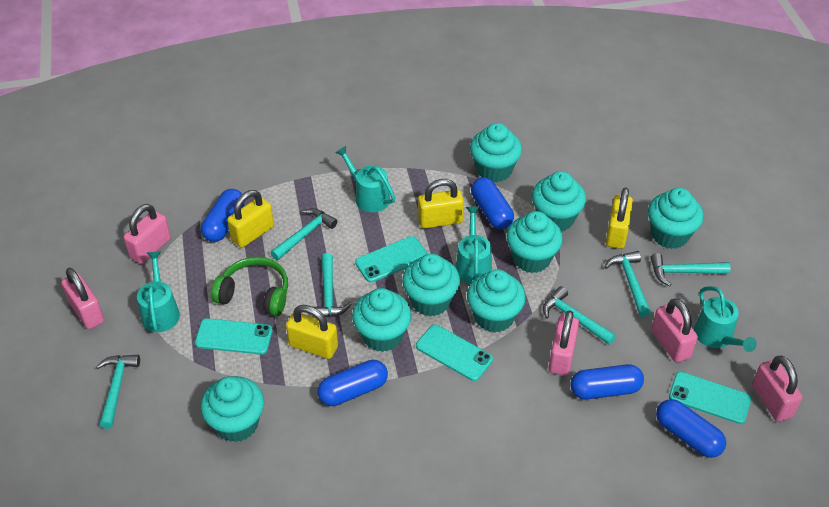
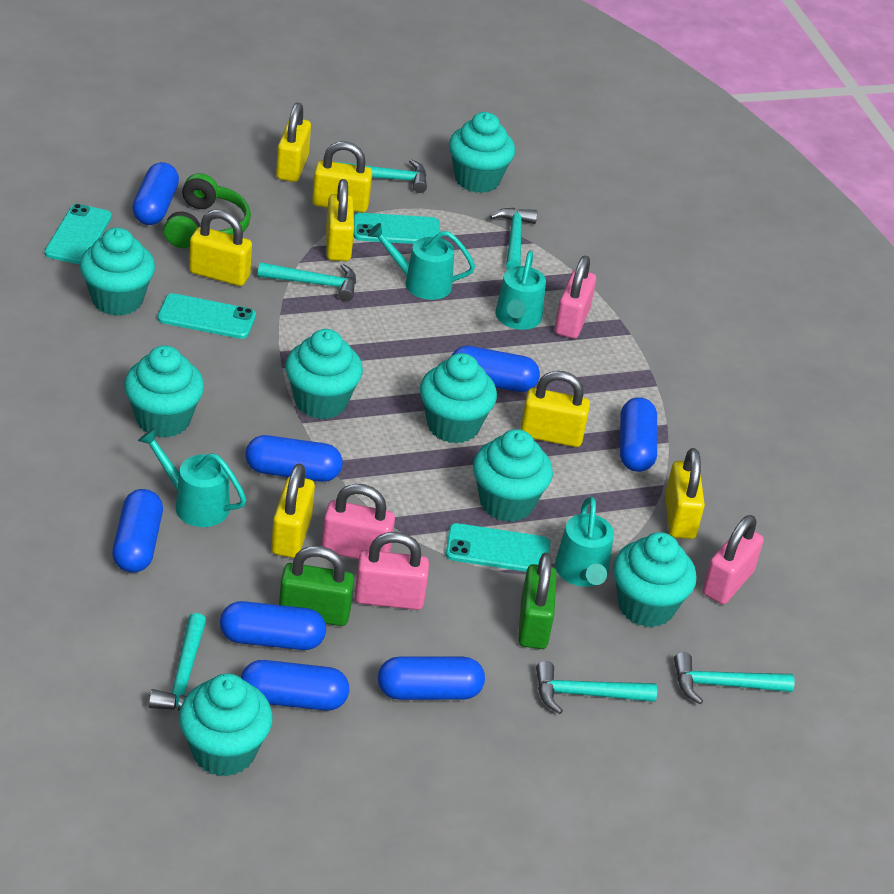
blue capsule: [201,189,245,242] [318,360,388,406] [471,177,514,229] [570,364,644,399] [656,399,726,458] = 5 -> [112,489,163,572] [132,162,179,225] [220,601,326,650] [241,660,349,711] [246,435,343,482] [378,657,485,700] [451,346,540,392] [620,397,657,472] = 8
green padlock: none = 0 -> [279,546,354,626] [518,553,557,649] = 2
pink padlock: [61,268,104,329] [124,204,171,264] [549,310,579,376] [651,298,698,363] [752,355,803,422] = 5 -> [321,484,395,559] [355,532,429,610] [555,256,596,339] [702,515,764,604] = 4
yellow padlock: [227,190,274,248] [286,305,338,359] [418,179,464,229] [606,187,633,249] = 4 -> [189,209,252,286] [271,463,315,558] [276,103,311,182] [312,142,372,213] [326,179,354,261] [520,371,590,447] [665,448,705,539] = 7

